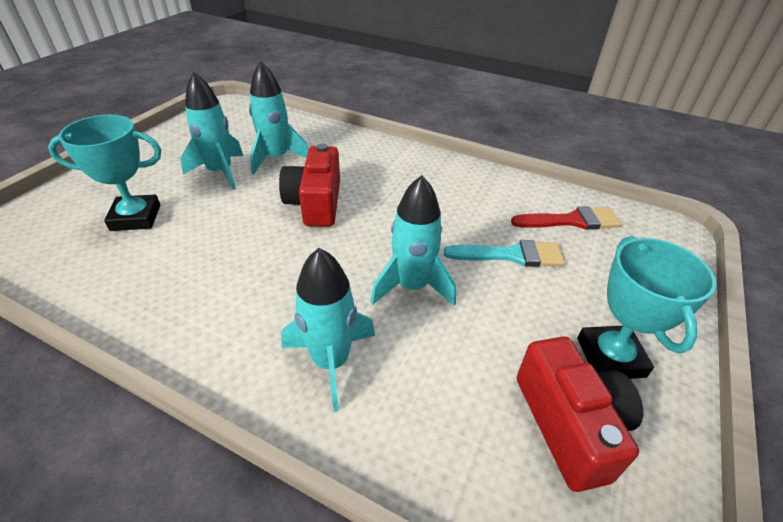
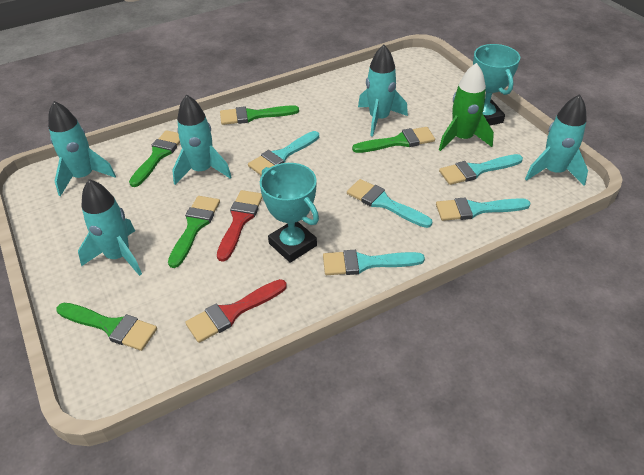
green brush: none = 0 -> [57,303,157,351] [129,130,180,187] [168,196,220,268] [220,105,299,125] [352,127,435,153] = 5
green rocket: none = 0 -> [439,63,494,151] = 1
red brush: [511,206,621,230] = 1 -> [185,279,287,343] [217,190,263,262] = 2
red camera: [279,143,340,226] [517,337,643,492] = 2 -> none = 0
turquoise brush: [444,240,565,267] = 1 -> [248,131,319,176] [323,250,425,275] [347,179,432,228] [436,197,531,221] [439,154,523,185] = 5
turquoise rocket: [180,72,243,190] [249,61,308,175] [281,248,375,412] [371,175,456,306] = 4 -> [48,101,116,196] [78,179,142,276] [172,95,231,185] [358,45,408,137] [525,94,588,186] = 5

